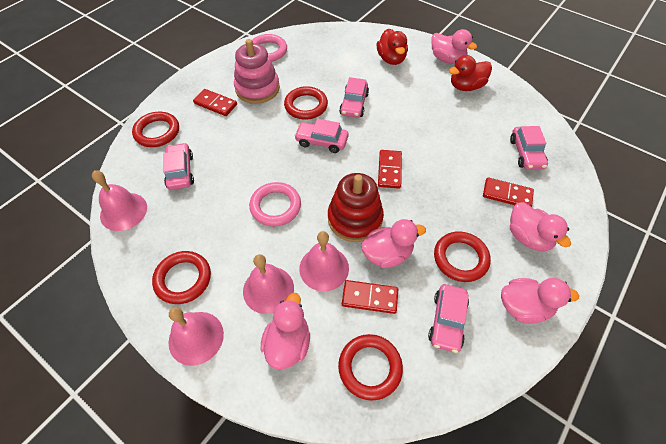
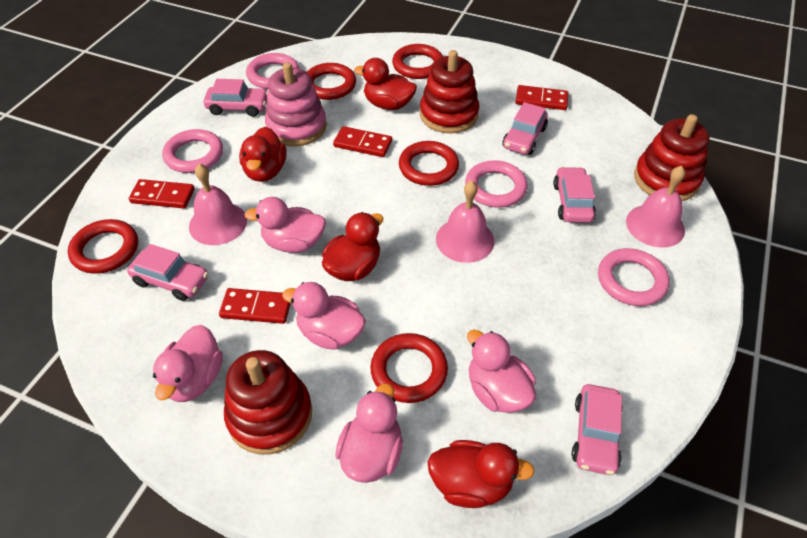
pink bell: [92,171,147,231] [168,307,224,366] [243,254,294,314] [299,231,349,291] = 4 -> [189,163,247,245] [436,180,494,263] [626,166,685,248] = 3
pink ring: [249,182,301,226] [252,34,287,62] = 2 -> [162,129,223,173] [246,53,299,89] [465,160,527,208] [598,248,670,306] = 4
red duck: [377,29,408,65] [449,55,492,91] = 2 -> [239,127,287,182] [322,212,383,281] [354,58,417,110] [427,440,535,508] = 4
red stacking toy: [328,173,384,242] = 1 -> [224,350,312,455] [420,50,479,133] [634,114,710,201] = 3

